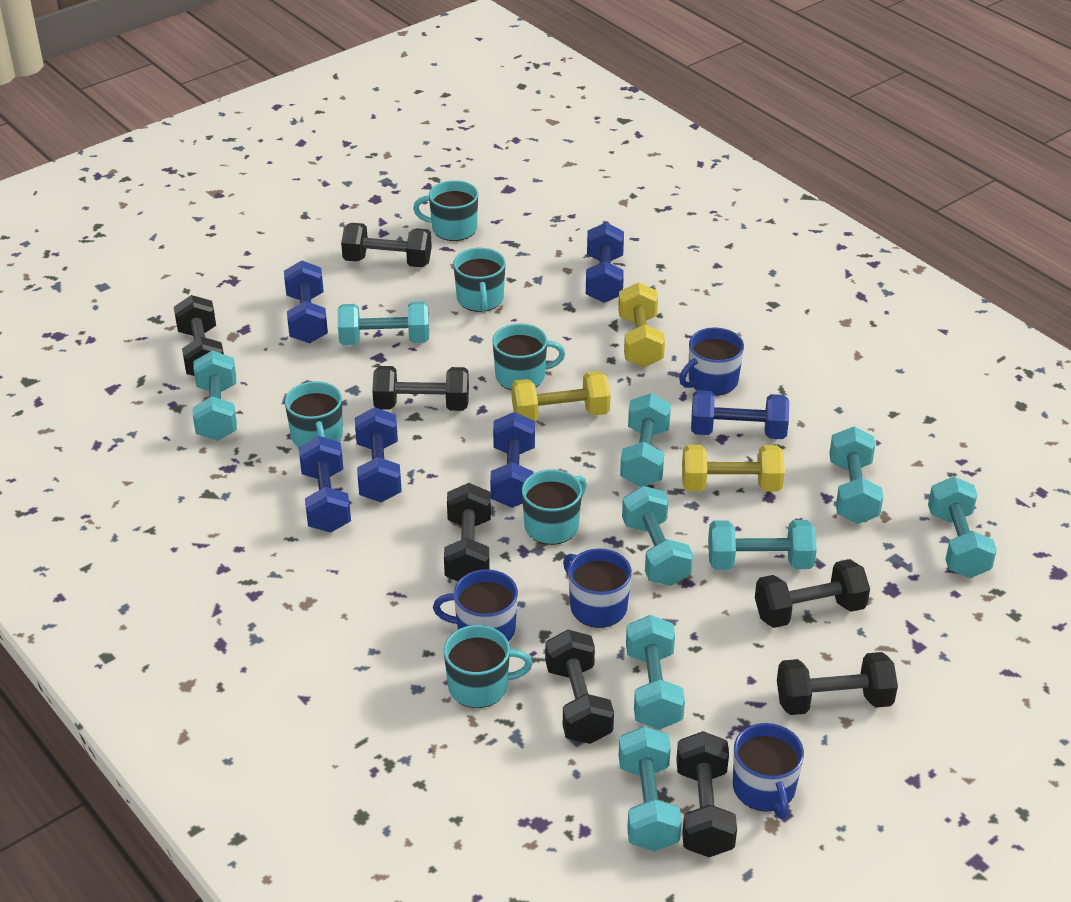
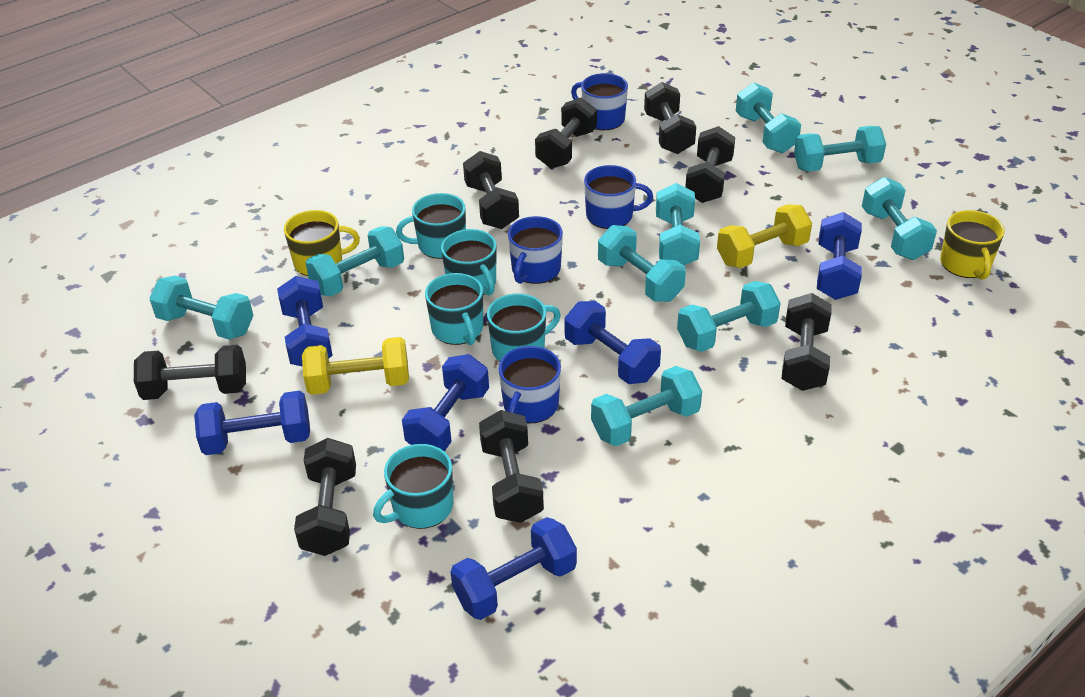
turquoise mug: [285,381,343,447] [413,180,478,241] [444,625,533,708] [453,248,505,312] [492,324,565,390] [522,469,587,545] = 6 -> [373,444,453,529] [396,193,466,259] [425,273,483,345] [441,229,497,296] [487,294,561,362] = 5
yellow dumbbell: [511,371,610,422] [618,282,665,367] [682,445,785,492] = 3 -> [302,337,409,395] [717,204,812,268] = 2
yellow mug: none = 0 -> [284,210,360,276] [940,210,1005,280] = 2

